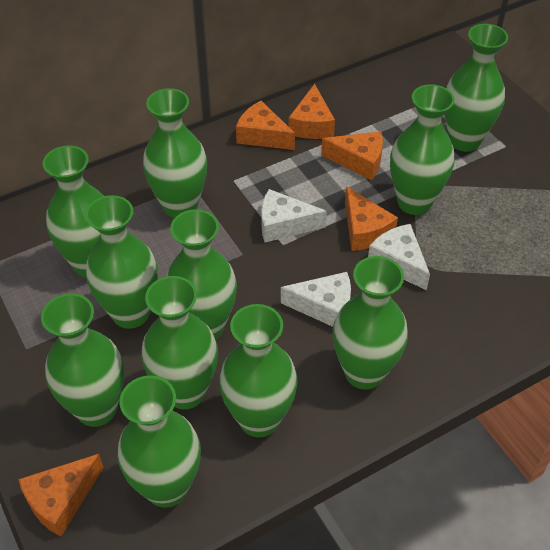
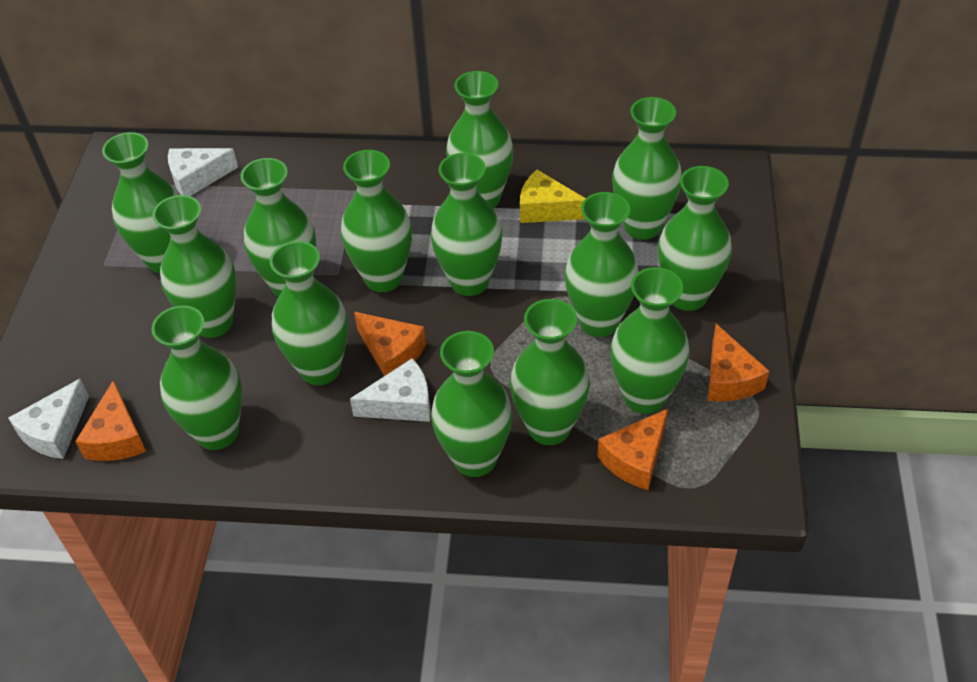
green vase: [41,293,125,427] [43,145,104,278] [85,195,158,329] [118,375,201,508] [141,276,218,409] [143,88,207,218] [166,209,237,340] [219,304,298,437] [333,256,408,390] [390,84,455,215] [445,24,508,152] = 11 -> [102,132,178,273] [152,195,236,338] [152,305,243,450] [240,158,316,297] [270,241,348,385] [341,150,412,292] [431,153,502,296] [431,331,513,477] [446,71,513,208] [510,299,590,445] [565,192,639,337] [610,267,689,414] [612,97,682,240] [658,166,732,311] = 14
orange cheese: [18,454,104,537] [236,101,295,150] [289,84,335,139] [321,131,383,181] [345,187,398,251] = 5 -> [75,381,146,461] [354,312,426,376] [597,409,668,490] [708,324,769,402] = 4
yellow cheese: none = 0 -> [520,170,586,223] = 1

